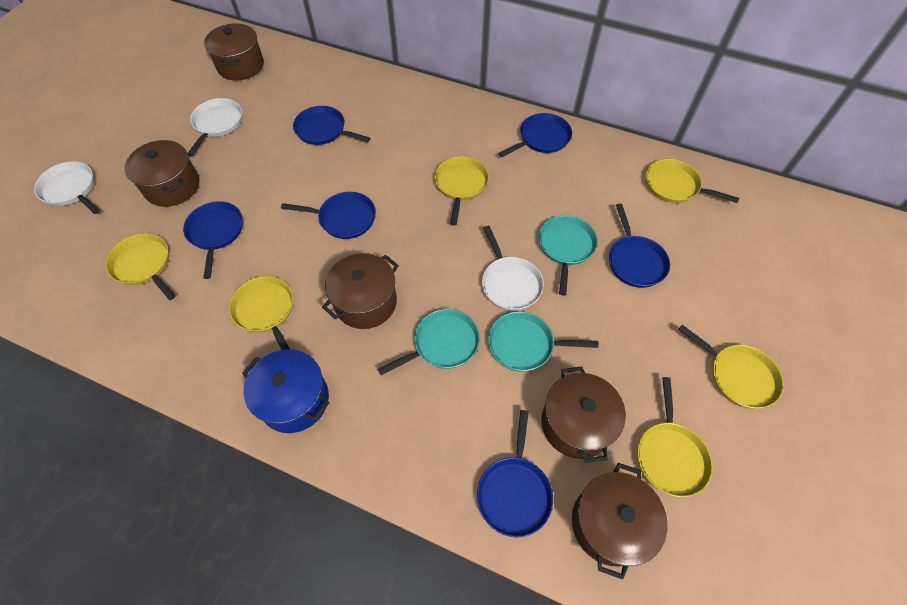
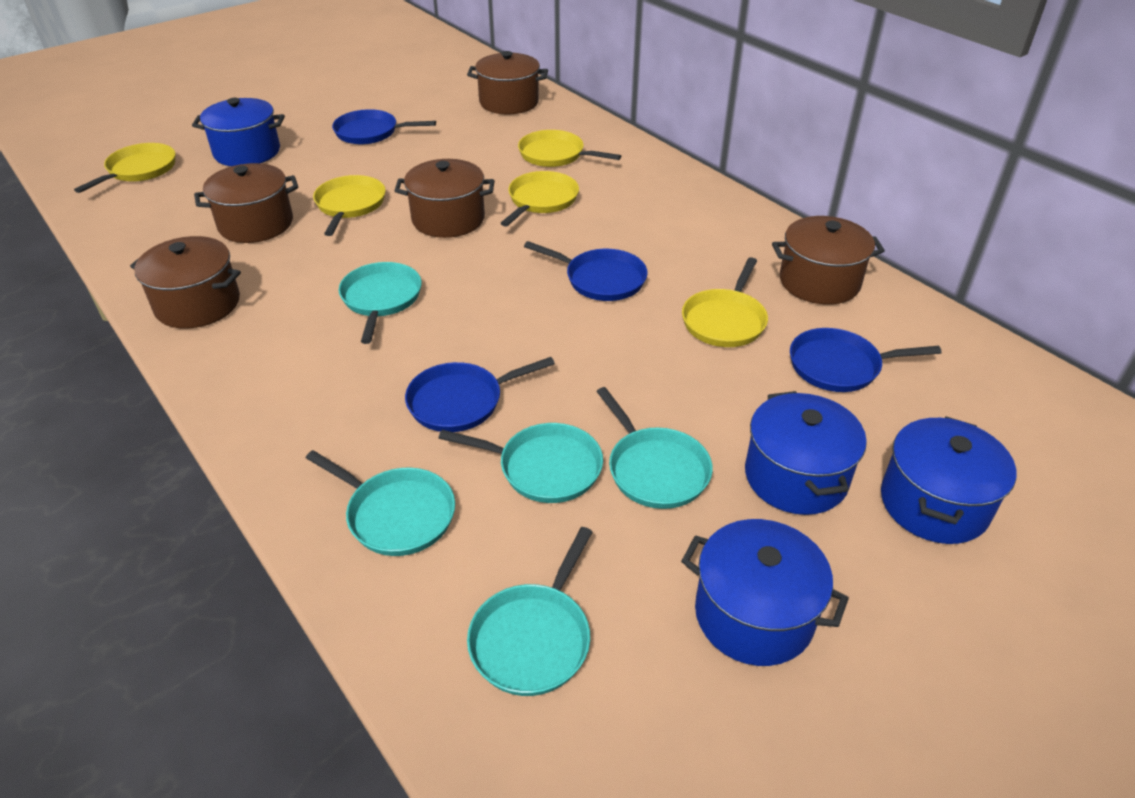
blue pan: [183,201,243,279] [281,192,376,239] [293,106,371,145] [477,410,553,538] [499,113,572,157] [609,203,670,288] = 6 -> [332,109,436,144] [405,357,555,432] [524,241,648,301] [790,328,942,392] = 4
blue pot: [242,349,330,433] = 1 -> [192,98,285,166] [681,519,849,666] [745,391,867,515] [881,417,1016,544] = 4
turquoise pan: [378,309,480,375] [488,311,599,371] [539,215,598,295] = 3 -> [306,450,455,556] [339,262,422,344] [439,423,603,503] [467,527,592,696] [596,387,713,509] = 5
white pan: [34,161,100,214] [188,98,242,156] [482,226,544,311] = 3 -> none = 0
yellow pan: [106,233,176,300] [229,276,293,350] [434,156,489,226] [638,377,713,497] [646,159,739,203] [678,325,784,409] = 6 -> [74,143,175,193] [313,175,386,236] [501,171,579,227] [518,130,621,167] [682,257,768,347] = 5

